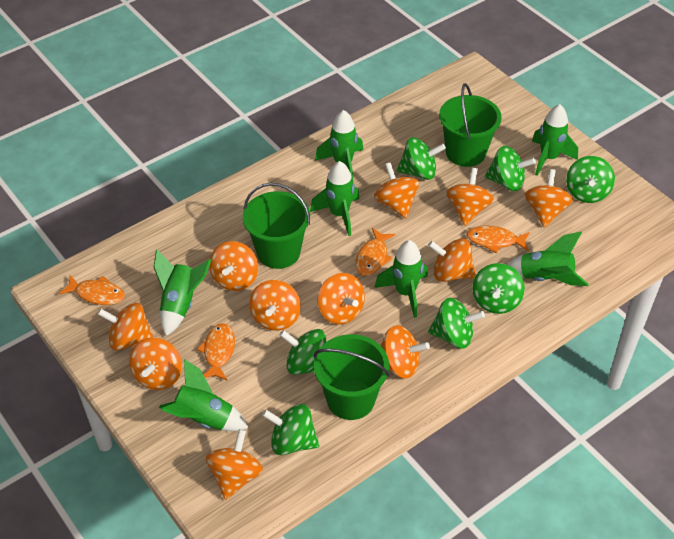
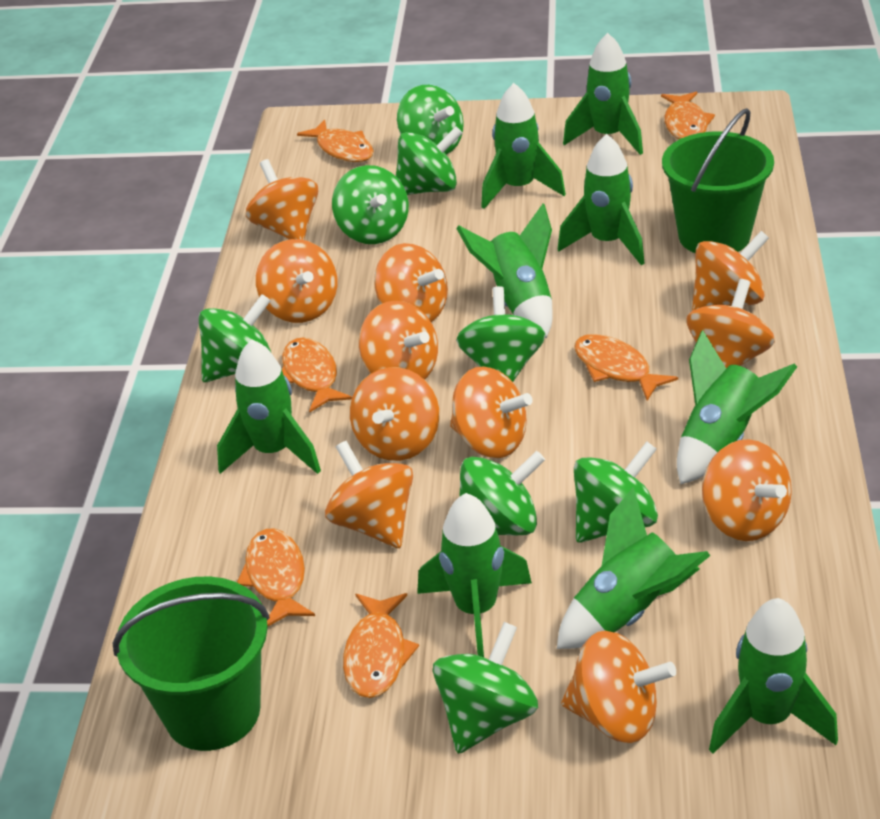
green bucket: [243,183,310,269] [314,334,389,420] [439,83,502,167] = 3 -> [113,576,270,751] [662,108,774,253] = 2
green rocket: [154,249,211,336] [159,359,248,431] [310,161,360,236] [315,110,363,182] [374,240,428,318] [507,232,589,286] [532,104,578,176] = 7 -> [217,339,321,474] [417,493,532,657] [456,204,553,338] [481,83,566,209] [557,486,711,649] [558,134,645,265] [563,33,643,155] [677,330,797,485] [709,598,838,754] = 9
green spinning top: [262,404,319,455] [280,329,326,375] [397,137,446,180] [428,298,485,349] [472,263,525,314] [485,146,536,191] [566,156,615,203] = 7 -> [198,294,271,382] [332,165,409,244] [396,126,463,195] [397,85,464,155] [433,622,538,754] [456,286,546,382] [459,451,545,536] [574,441,658,543] = 8
orange fish: [59,275,125,305] [197,323,235,381] [355,228,395,276] [467,225,530,253] = 4 -> [237,528,315,626] [282,337,352,412] [297,119,374,162] [343,593,419,698] [574,334,678,401] [661,92,715,139] = 6

